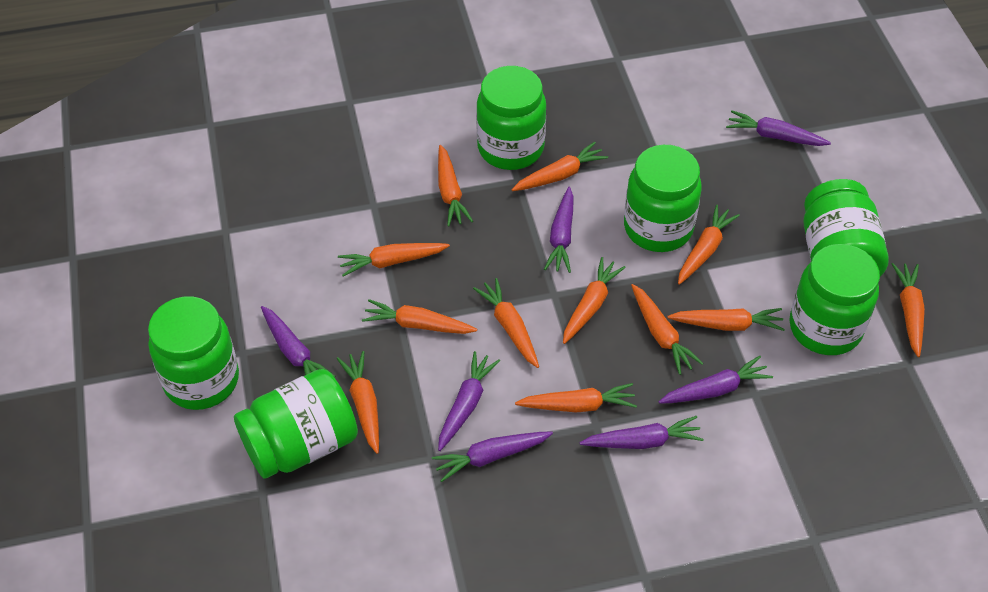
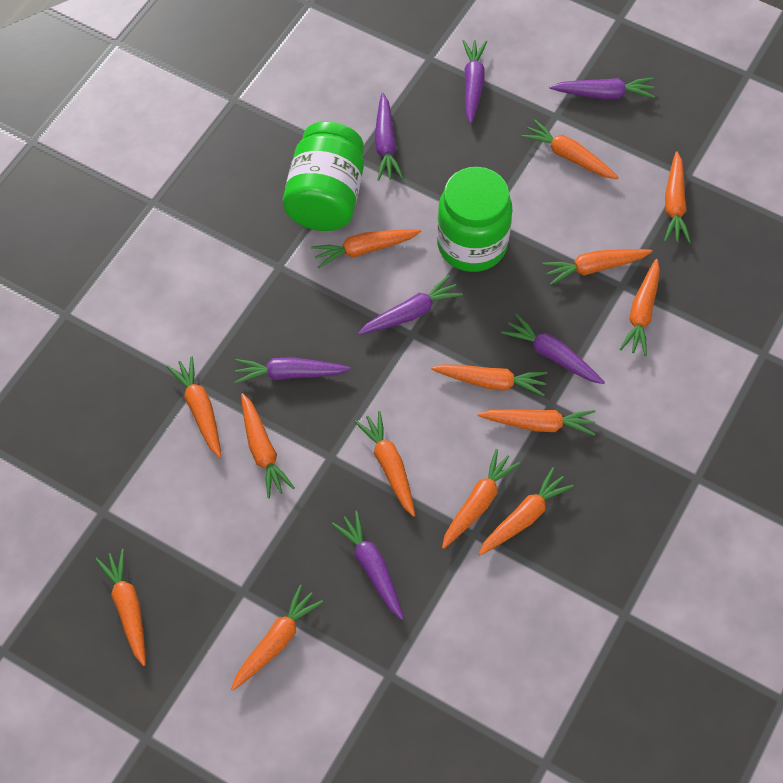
green jar: [148,296,239,410] [234,369,358,479] [476,66,546,170] [624,145,702,252] [789,244,880,355] [803,179,889,277] = 6 -> [283,121,364,231] [437,167,512,272] = 2
orange carrot: [337,351,379,454] [338,243,450,277] [362,299,477,334] [438,145,473,226] [473,278,539,368] [512,142,608,191] [515,383,637,412] [563,257,626,344] [631,284,704,375] [667,308,785,331] [678,205,740,285] [892,263,925,357] = 12 -> [95,549,146,666] [167,356,221,458] [231,585,323,691] [241,393,295,498] [311,229,421,268] [354,411,415,517] [431,364,547,396] [442,449,520,549] [478,409,596,436] [479,468,574,555] [521,119,619,179] [542,249,653,285] [620,259,660,356] [664,151,691,243] = 14

